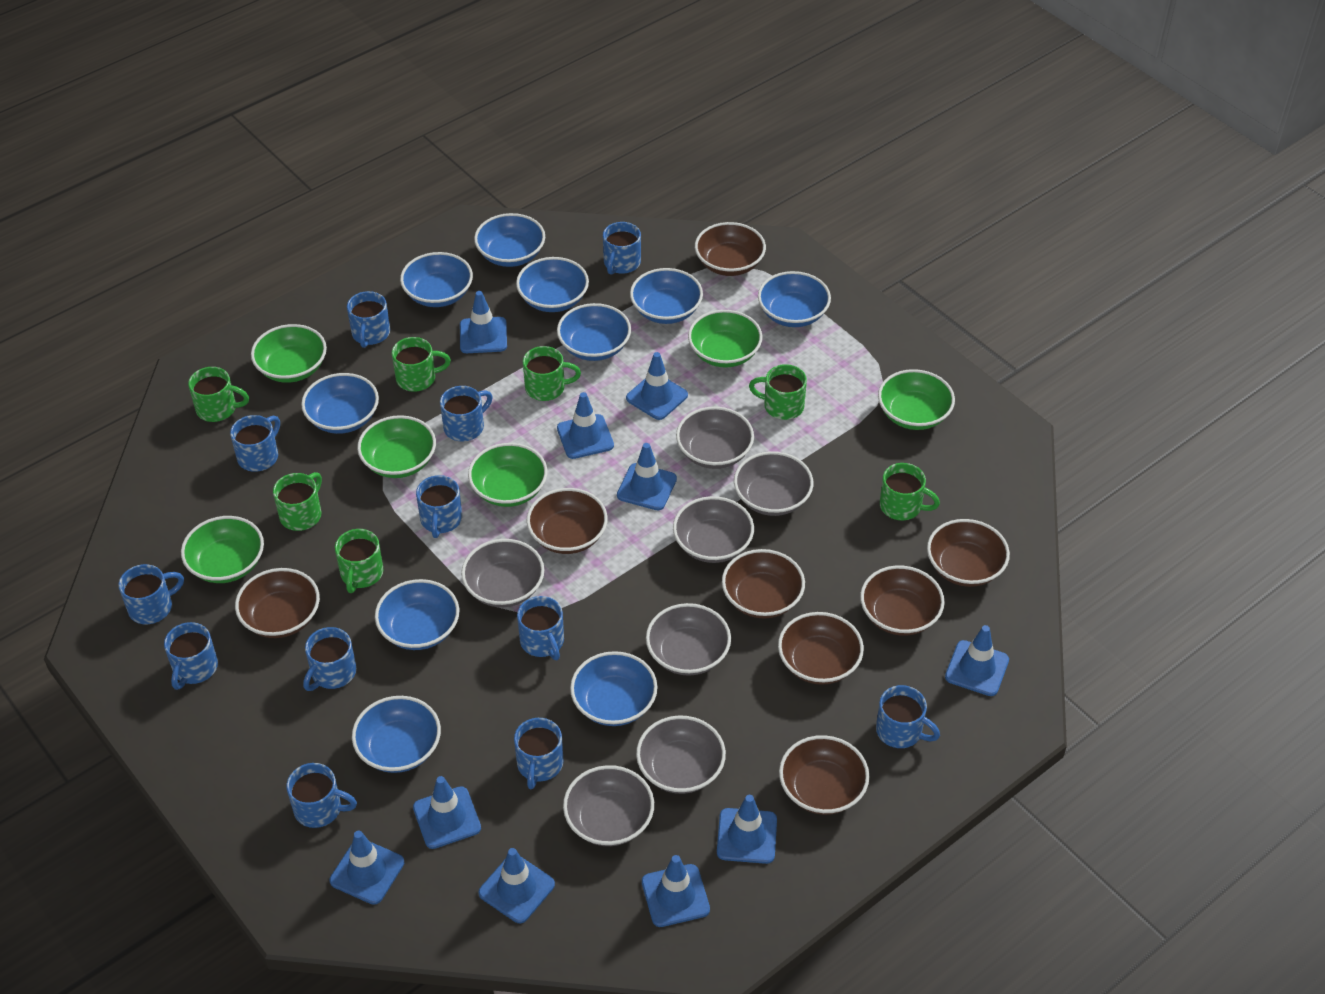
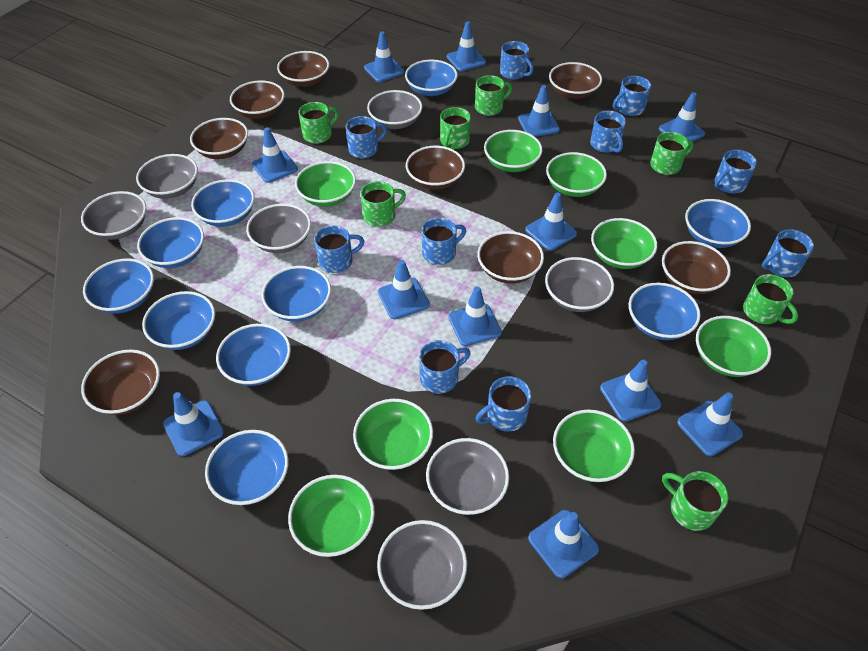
blue mug: [118,564,184,624] [164,622,218,690] [230,415,280,472] [286,763,357,828] [303,627,356,691] [347,291,390,348] [416,475,462,538] [440,386,493,441] [514,718,563,790] [517,596,564,660] [603,222,641,275] [876,685,940,748] = 12 -> [314,225,364,273] [346,116,387,158] [419,340,471,394] [422,218,466,265] [476,376,531,431] [500,41,534,80] [590,111,626,153] [613,76,651,116] [715,150,757,194] [762,229,814,277] = 10
blue traffic cone: [330,831,404,905] [413,776,481,849] [460,291,507,353] [479,848,555,923] [557,392,614,459] [617,443,677,510] [626,352,688,420] [642,855,710,927] [717,795,777,864] [945,625,1009,696] = 10 -> [163,392,224,456] [252,127,298,183] [364,31,405,82] [378,260,430,319] [447,21,486,71] [448,286,502,346] [518,85,560,137] [525,193,577,251] [528,510,599,578] [600,360,661,422] [659,92,705,142] [677,392,743,456] = 12
green bowl: [181,516,264,583] [251,324,327,383] [357,415,436,478] [468,443,547,507] [688,310,763,368] [878,369,955,430] = 6 -> [288,475,375,557] [295,161,356,207] [353,399,433,470] [484,130,543,172] [546,152,607,197] [553,410,635,482] [591,218,657,269] [696,316,771,377] = 8

